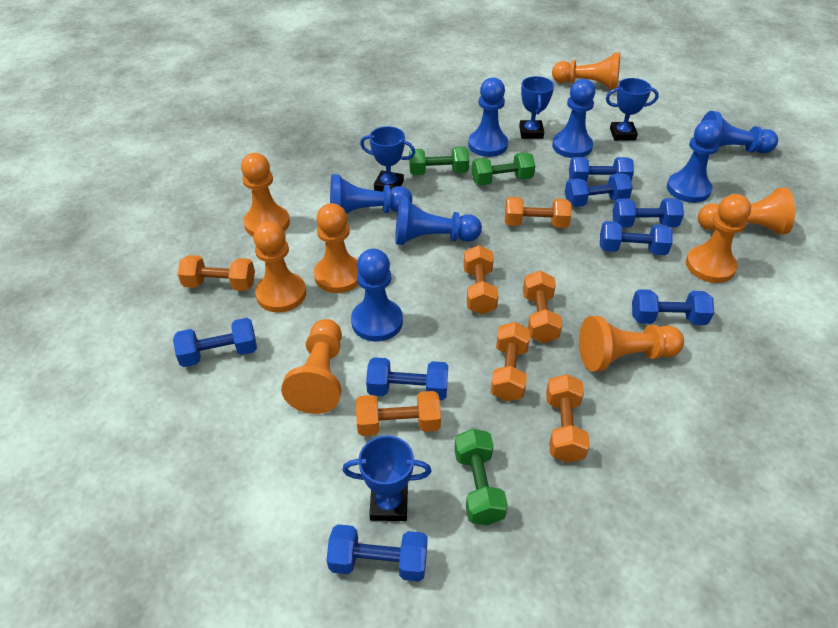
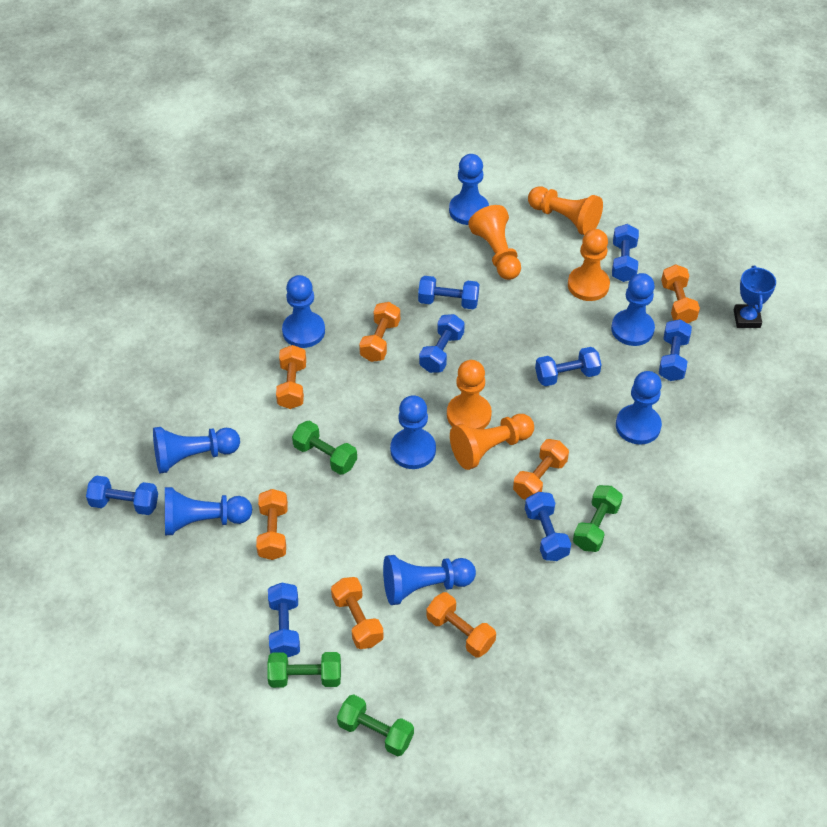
blue pawn: [330,174,412,214] [351,249,403,341] [395,197,482,245] [468,77,508,157] [552,79,595,158] [667,120,723,203] [701,111,778,154] = 7 -> [153,427,240,473] [165,487,252,535] [282,275,325,348] [383,555,476,605] [390,395,436,469] [449,154,489,225] [611,273,655,346] [616,371,662,445] = 8
blue trophy: [342,435,431,521] [360,126,415,192] [519,76,554,139] [606,78,659,141] = 4 -> [734,266,776,328] = 1
green dumbbell: [409,147,469,175] [454,429,508,525] [472,152,535,185] = 3 -> [267,652,341,688] [292,421,357,475] [337,695,414,756] [573,485,623,552] = 4
orange pawn: [241,153,290,236] [253,221,306,313] [281,319,342,414] [314,203,359,293] [552,53,620,90] [579,316,684,372] [686,194,751,283] [698,188,795,234] = 8 -> [447,360,492,429] [450,414,534,470] [468,205,521,280] [528,186,603,235] [568,229,610,301] = 5

